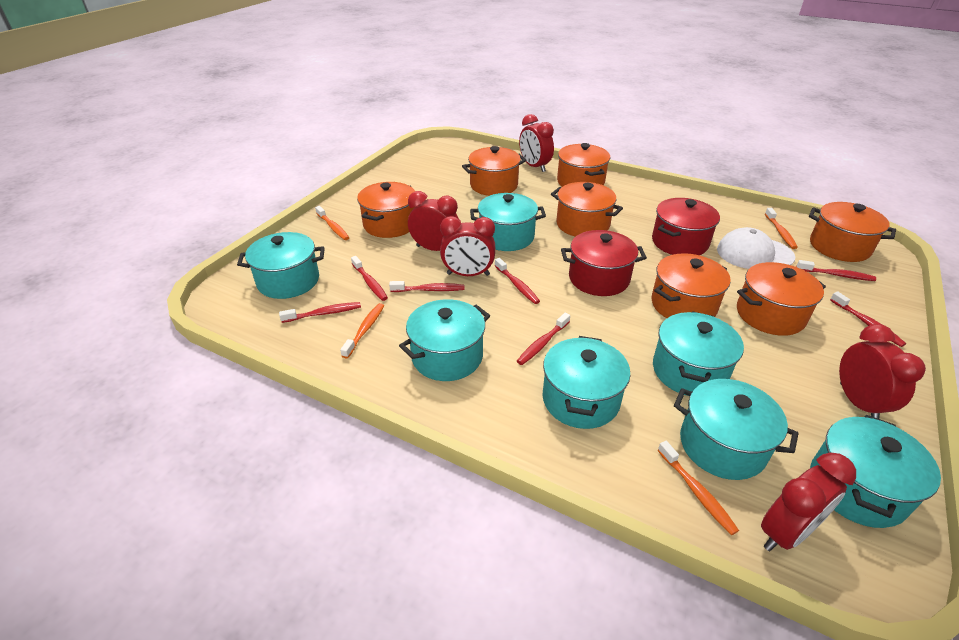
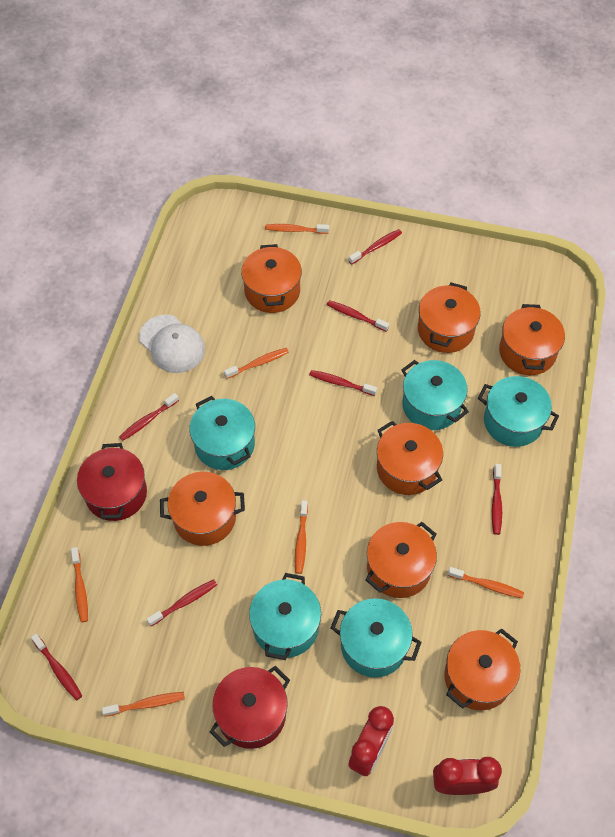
orange toothbrush: [315,206,349,240] [340,303,384,359] [658,441,739,535] [765,208,798,249] = 4 -> [71,547,88,623] [102,692,185,717] [224,348,289,379] [265,224,329,234] [295,500,308,574] [448,567,524,598] = 6
red clock: [408,191,459,251] [440,216,495,276] [519,114,554,172] [761,452,856,551] [839,324,926,419] = 5 -> [348,706,394,776] [433,757,502,795] = 2
turquoise pot: [237,232,325,299] [399,299,490,381] [470,193,546,251] [542,336,630,429] [653,311,744,396] [674,379,799,480] [810,415,941,528] = 7 -> [190,396,255,470] [249,573,321,660] [331,598,422,678] [401,360,469,430] [478,376,559,447] = 5

